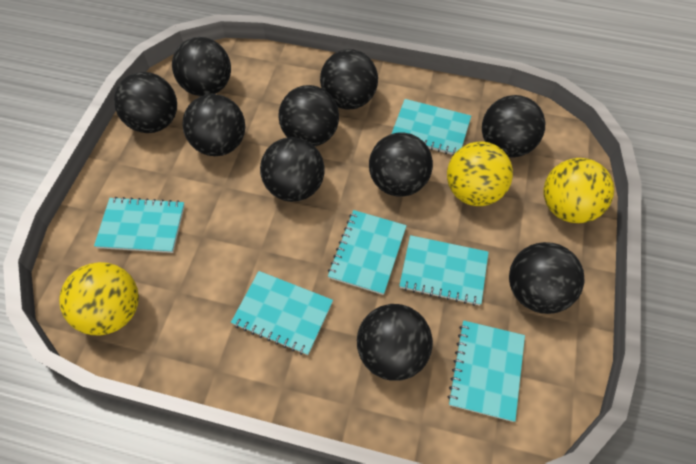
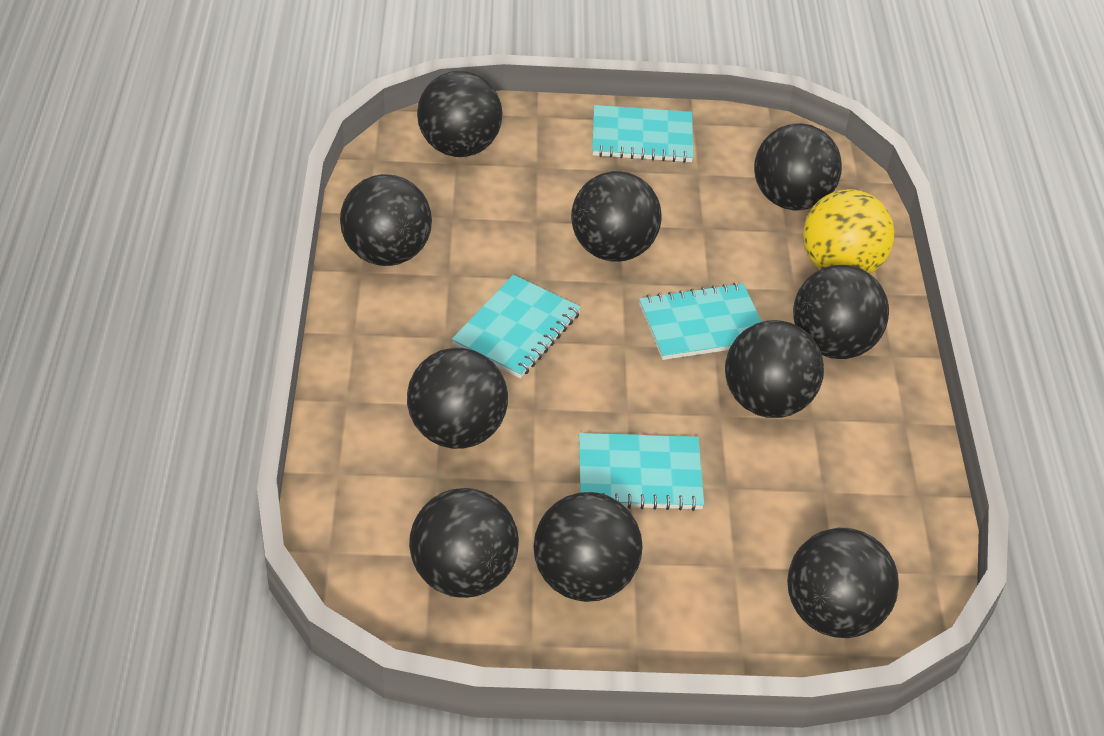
turquoise notebook: [94,197,185,253] [231,271,333,355] [328,210,407,295] [391,99,471,156] [399,235,489,306] [447,320,525,422] = 6 -> [451,275,581,378] [579,433,704,511] [592,105,694,163] [639,283,762,360] = 4
yellow ball: [59,262,139,335] [447,141,513,206] [543,158,614,223] = 3 -> [803,189,894,274] = 1

